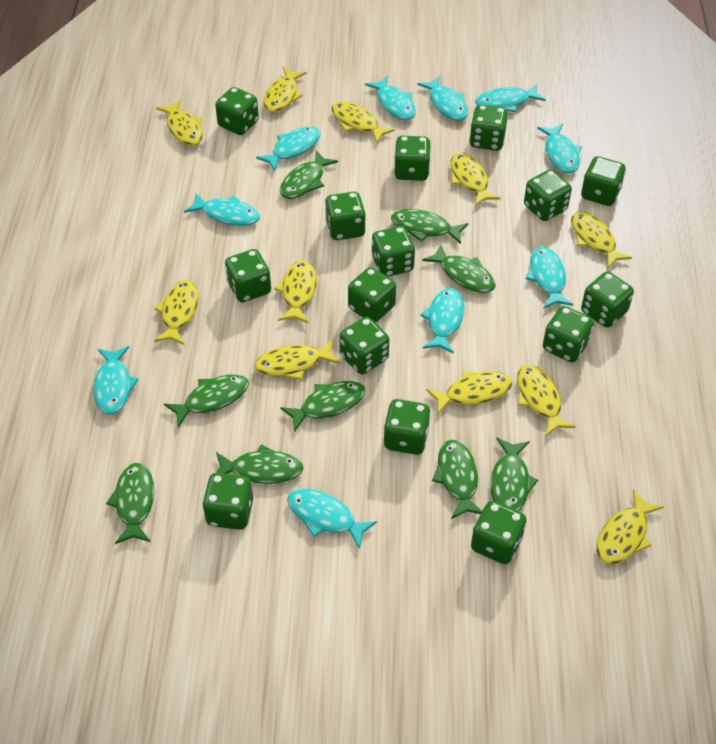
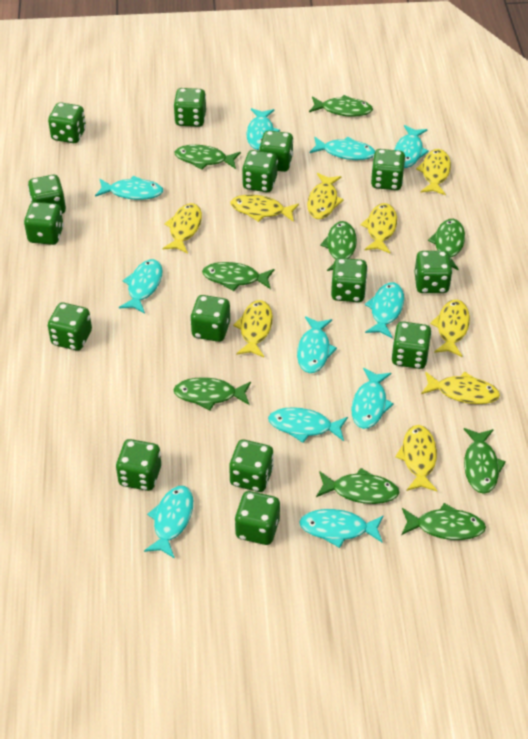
turquoise fish: [93,346,139,415] [184,193,260,226] [256,127,320,172] [287,489,377,549] [365,76,416,120] [417,76,468,121] [420,288,464,354] [475,84,546,112] [526,247,573,309] [537,124,582,174] = 10 -> [95,176,163,200] [119,259,163,314] [144,486,193,559] [247,108,280,150] [268,407,348,443] [297,316,337,373] [299,509,384,548] [309,137,375,160] [351,368,394,429] [365,282,404,339] [394,125,429,168] = 11
yellow fish: [154,280,199,345] [156,100,203,146] [254,340,340,380] [263,67,307,113] [274,260,317,324] [332,102,395,143] [426,371,512,415] [450,153,501,206] [517,365,576,437] [571,212,632,268] [596,489,664,565] = 11 -> [162,203,202,254] [230,195,299,222] [233,300,273,357] [307,173,344,219] [361,203,397,253] [395,425,438,491] [416,149,451,195] [421,372,500,404] [430,300,470,357] = 9

